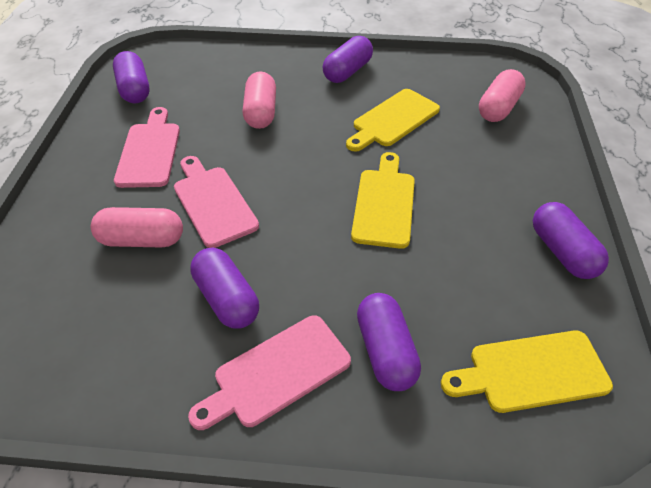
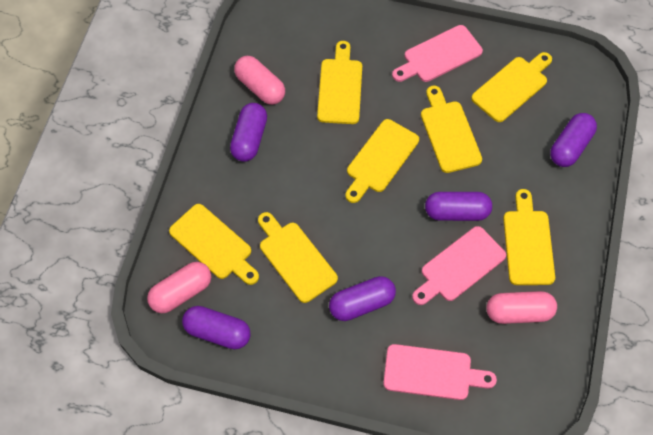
yellow cutting board: [346,89,440,152] [351,152,415,249] [441,330,613,413] = 3 -> [169,204,259,285] [258,212,338,303] [317,41,362,124] [345,119,419,203] [421,85,482,173] [471,52,552,122] [503,189,555,285] = 7

